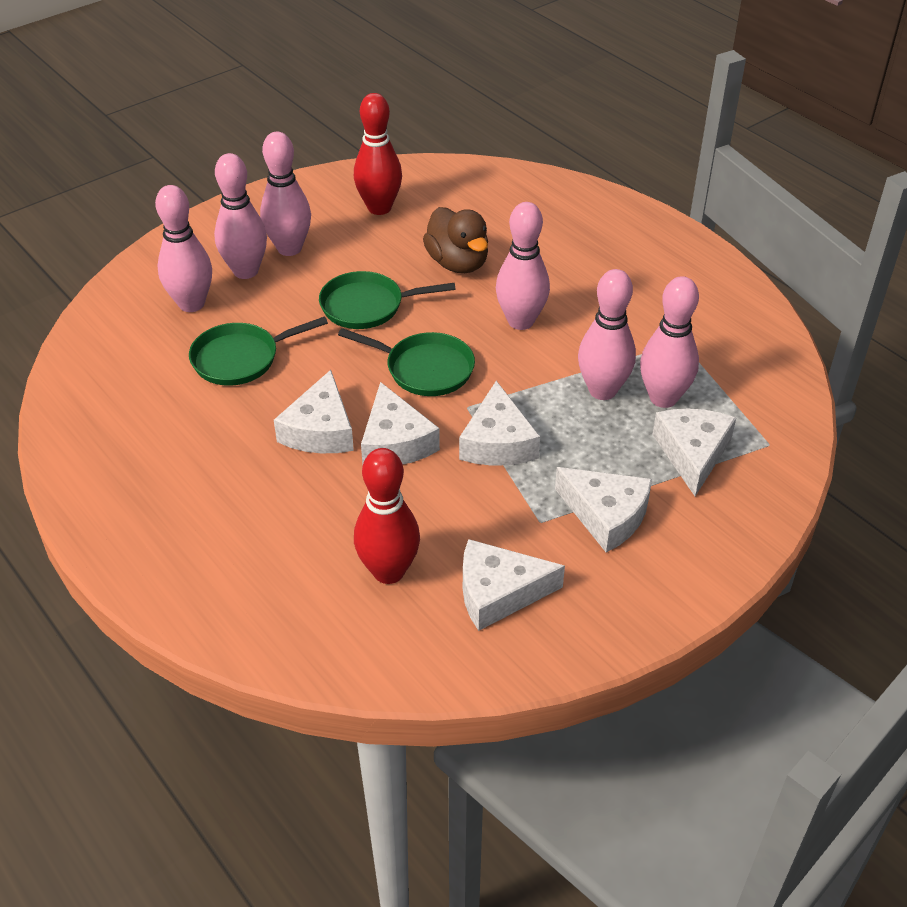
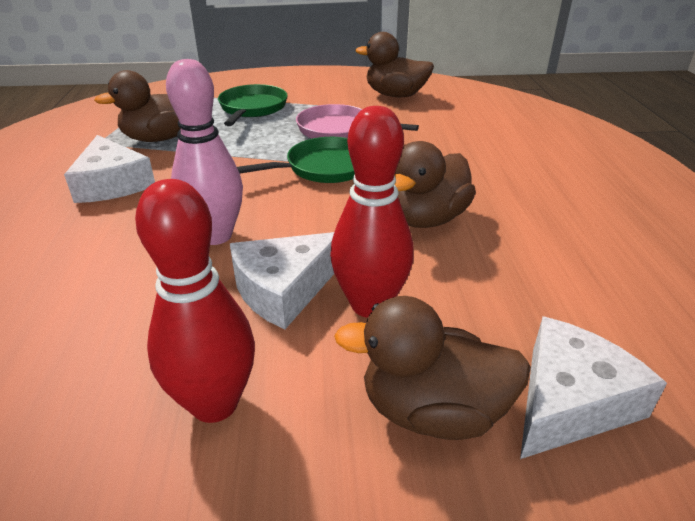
brown duck: [423,207,488,273] = 1 -> [94,70,181,142] [334,296,531,440] [355,32,434,97] [395,141,476,228] = 4
green pan: [189,316,328,386] [319,271,456,329] [338,328,475,396] = 3 -> [218,84,288,126] [237,137,355,183] = 2
pink bowling pin: [155,185,212,312] [214,153,267,279] [260,132,311,256] [496,202,550,330] [578,269,636,400] [640,276,699,408] = 6 -> [166,59,243,245] = 1
pink pan: none = 0 -> [296,104,419,138] = 1
white cheese: [274,370,354,453] [361,382,440,465] [459,381,540,466] [463,539,565,631] [555,467,652,552] [652,408,736,496] = 6 -> [64,135,155,203] [230,232,334,329] [520,316,667,459] = 3

